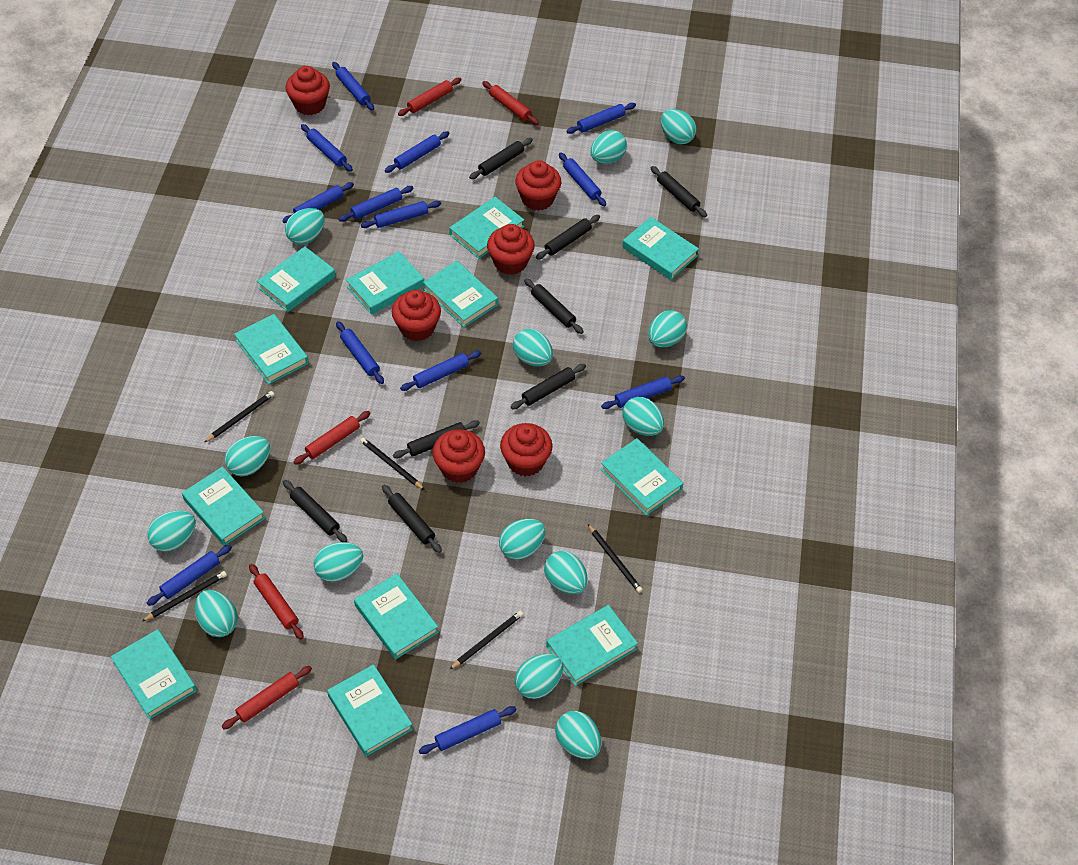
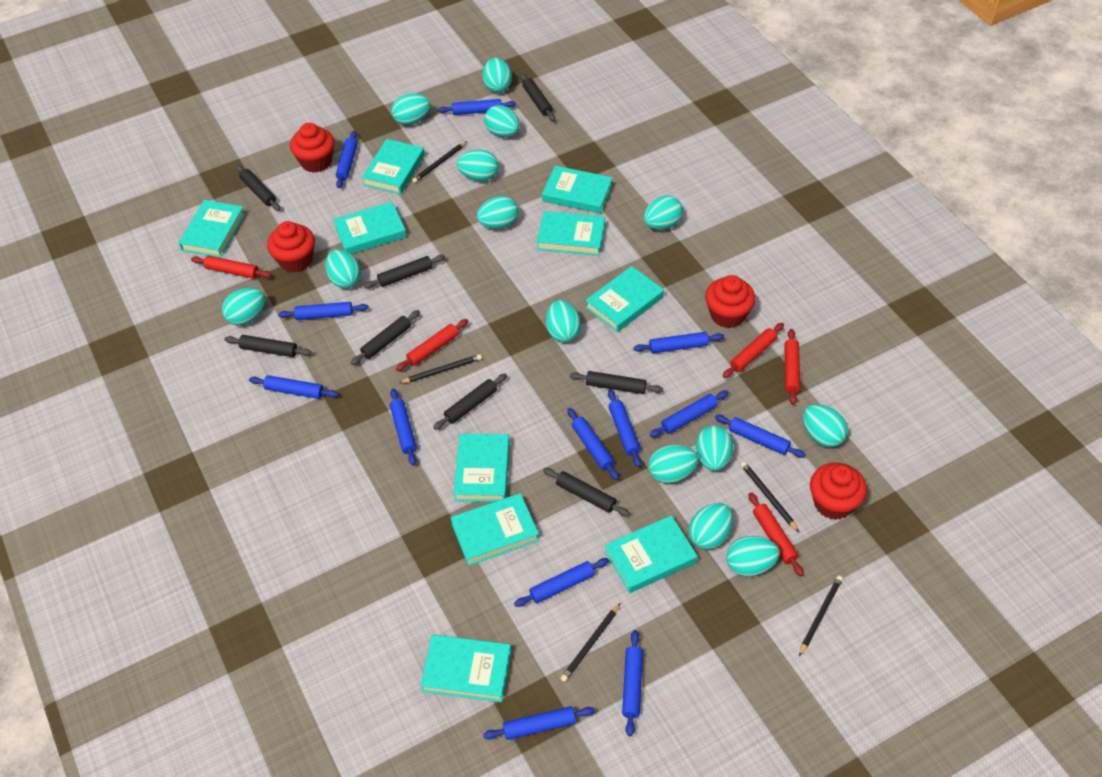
red cupcake: [286,66,330,115] [392,290,441,341] [433,429,485,483] [487,224,535,275] [500,423,552,476] [515,160,561,211] = 6 -> [267,221,315,273] [290,123,334,173] [705,275,755,328] [810,462,867,520] = 4
turquoise book: [111,629,197,719] [182,466,265,546] [234,314,309,384] [257,246,336,312] [327,664,413,756] [346,251,424,315] [354,573,439,659] [423,261,498,327] [449,197,524,259] [546,605,638,686] [600,438,683,515] [622,217,699,280] = 12 -> [179,200,245,258] [333,202,407,254] [362,139,425,194] [420,635,511,702] [451,493,539,566] [454,434,510,502] [537,211,605,256] [542,166,613,214] [585,266,664,332] [605,515,697,593] = 10

